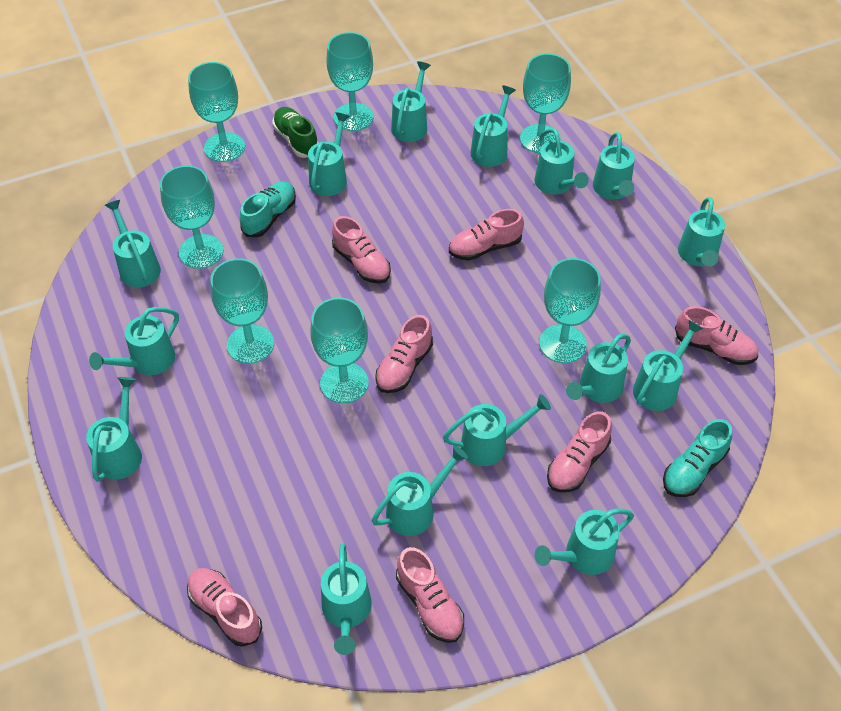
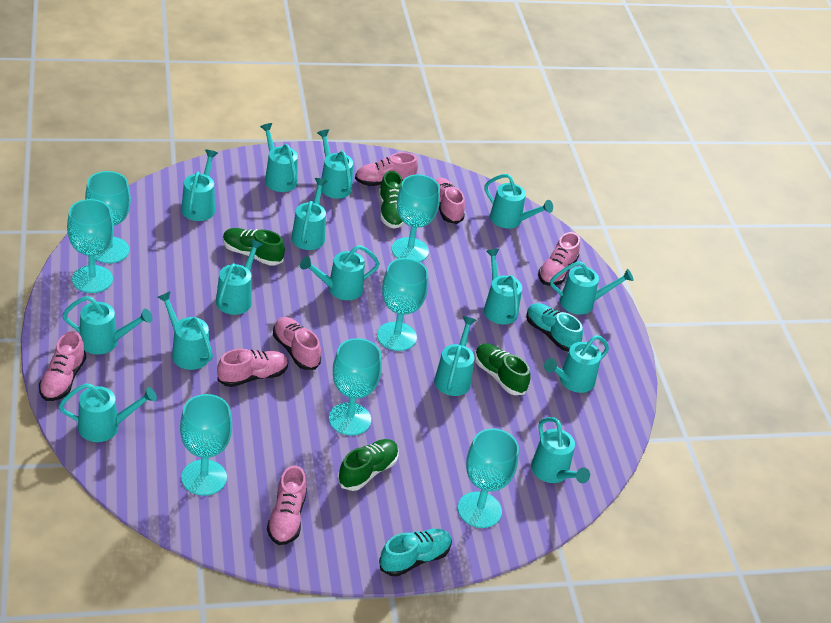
green shoe: [272,107,318,158] = 1 -> [223,228,285,266] [337,439,399,491] [379,171,405,229] [475,343,531,395] = 4

